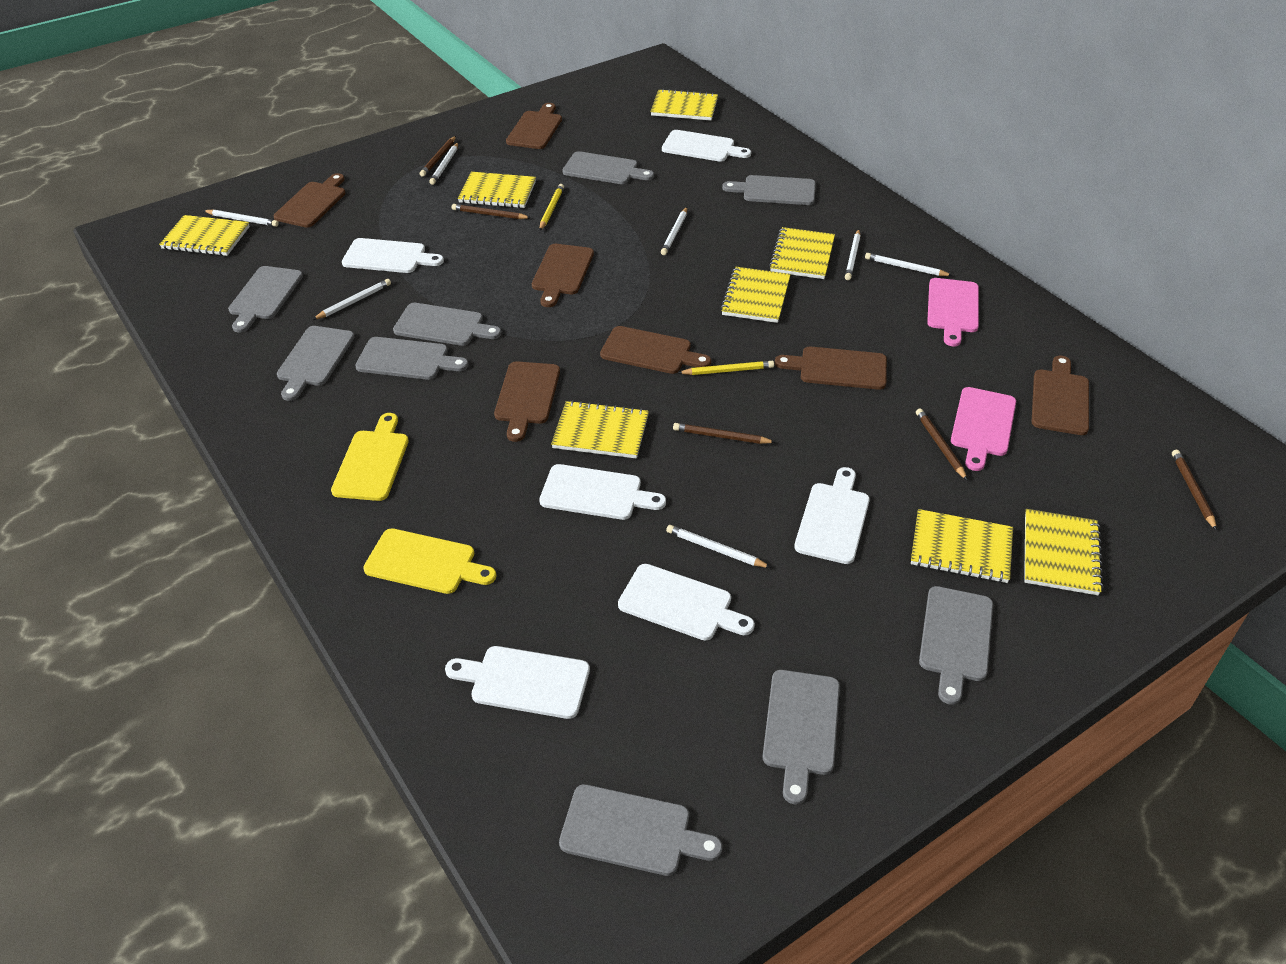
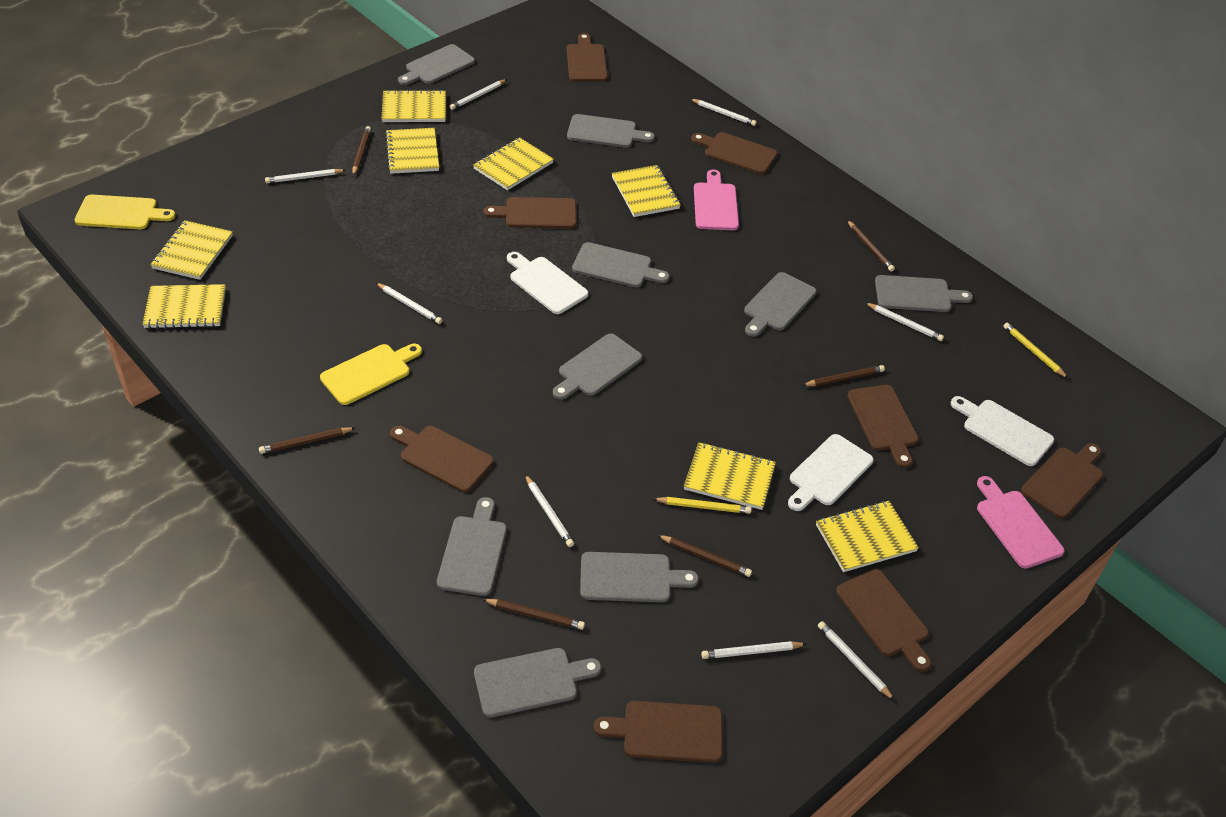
brown cutting board: [274,173,346,227] [494,361,560,442] [506,103,562,149] [532,244,594,307] [600,326,711,374] [775,347,887,390] [1032,356,1089,435] = 7 -> [390,426,494,492] [484,197,576,229] [567,33,608,82] [593,701,723,763] [691,132,778,174] [836,569,931,672] [847,385,919,468] [1021,443,1103,518] = 8
brown pencil: [420,136,456,177] [452,204,531,219] [673,423,776,444] [916,408,967,480] [1172,450,1217,531] = 5 -> [259,427,355,454] [353,126,371,176] [482,599,585,630] [658,535,752,577] [802,365,885,386] [847,220,895,272] = 6
white cutting board: [342,238,444,273] [445,646,590,719] [539,464,666,520] [618,564,755,641] [662,130,751,162] [794,467,870,564] = 6 -> [507,252,588,314] [788,434,873,511] [951,396,1054,466] = 3
white pencil: [204,209,279,227] [312,279,391,320] [429,143,458,185] [661,207,687,255] [666,525,771,568] [845,229,861,280] [865,253,953,276] = 7 -> [265,169,346,183] [376,283,442,324] [449,79,507,110] [525,475,574,547] [690,99,757,126] [701,641,806,659] [818,621,895,701] [865,303,944,341] = 8

